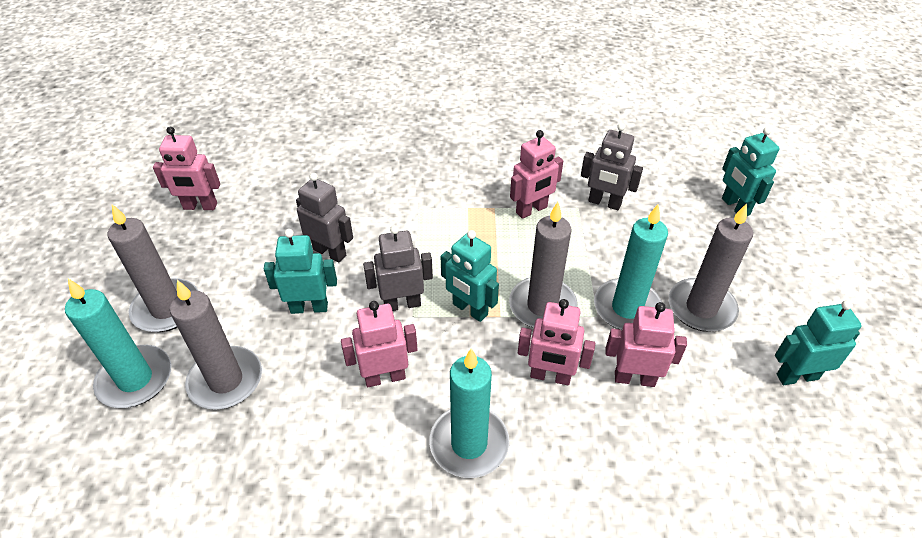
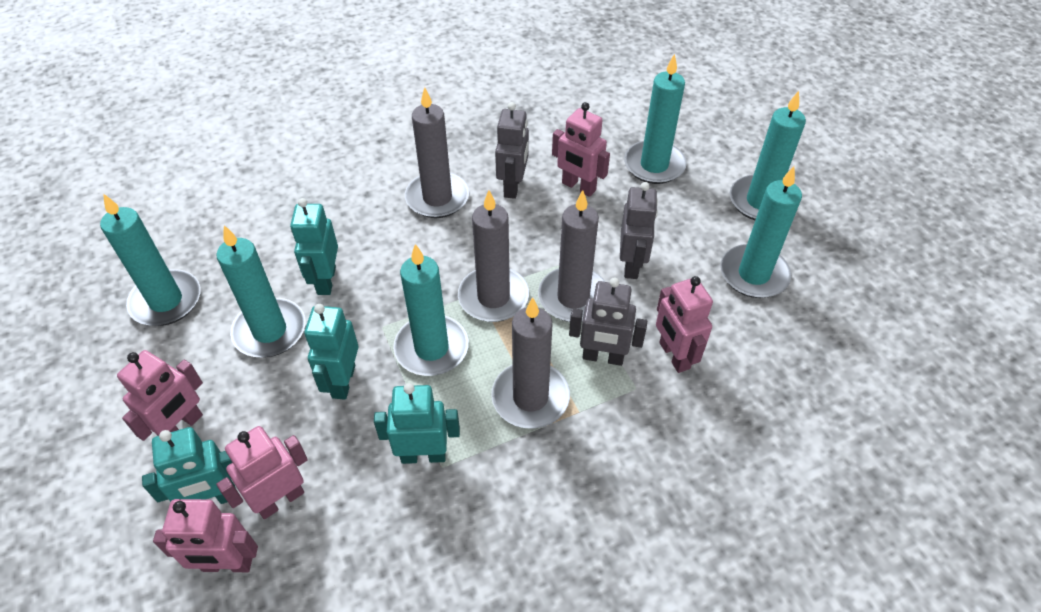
turquoise candle: [65,279,171,408] [429,349,509,478] [594,204,668,330] = 3 -> [100,193,201,326] [217,225,305,357] [393,244,469,376] [624,54,687,184] [720,166,802,298] [730,91,806,220] = 6

